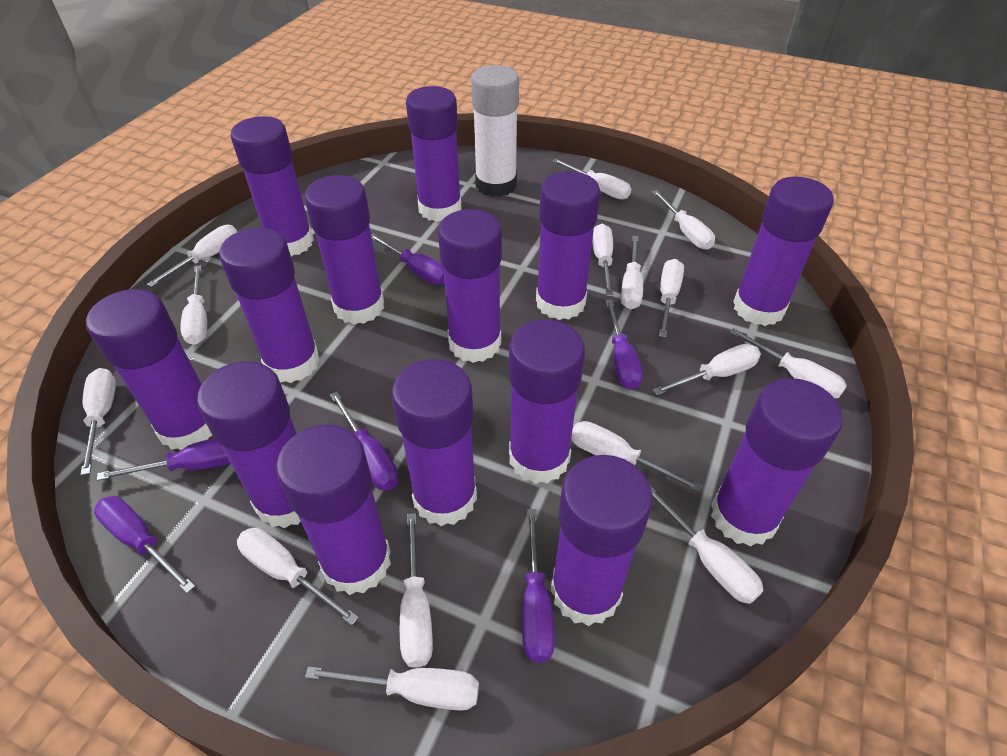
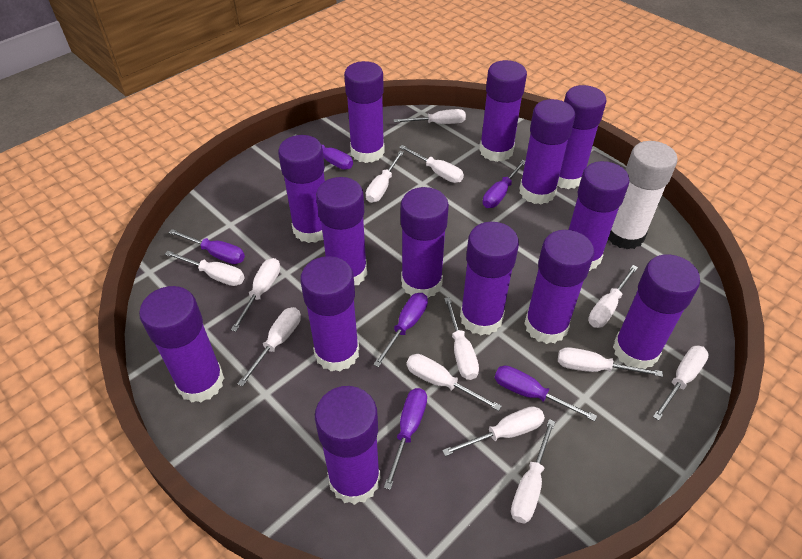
white screwdriver: [80,368,116,475] [147,225,237,287] [180,265,207,345] [237,528,359,625] [305,666,479,711] [400,513,433,668] [552,158,631,199] [571,421,703,492] [592,224,613,297] [621,236,643,309] [650,486,764,604] [652,190,715,250] [653,344,761,395] [659,259,684,338] [729,328,847,398] = 15 -> [165,251,245,286] [231,258,280,332] [237,307,301,387] [366,151,404,203] [393,109,466,124] [399,145,464,183] [407,354,502,411] [442,406,545,456] [444,297,479,380] [511,419,555,524] [558,347,663,377] [588,265,638,328] [653,346,709,421] = 13

